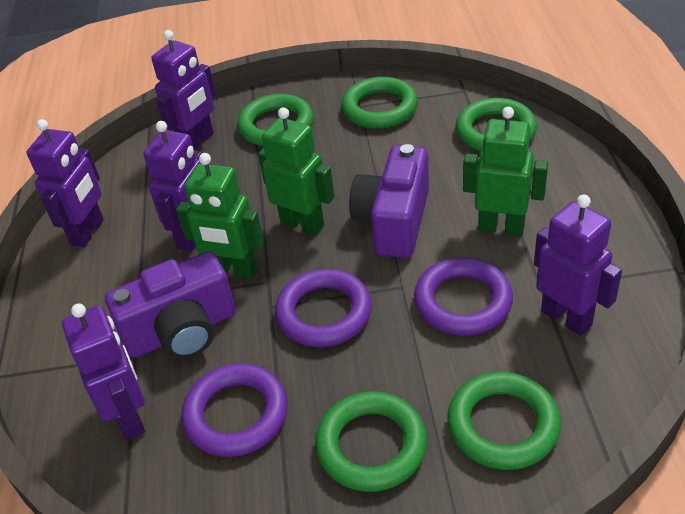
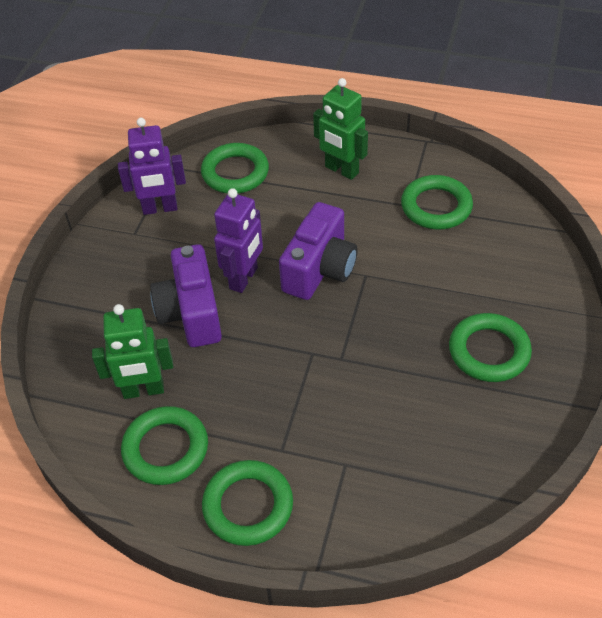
green robot: [176,153,264,279] [258,107,335,236] [463,107,548,236] = 3 -> [92,304,173,399] [313,78,368,180] = 2
purple ring: [182,363,288,457] [275,269,372,347] [414,257,513,336] = 3 -> none = 0
purple robot: [27,119,104,248] [62,303,145,440] [143,121,202,252] [151,30,216,150] [534,195,622,336] = 5 -> [118,118,186,215] [214,188,263,293] = 2

